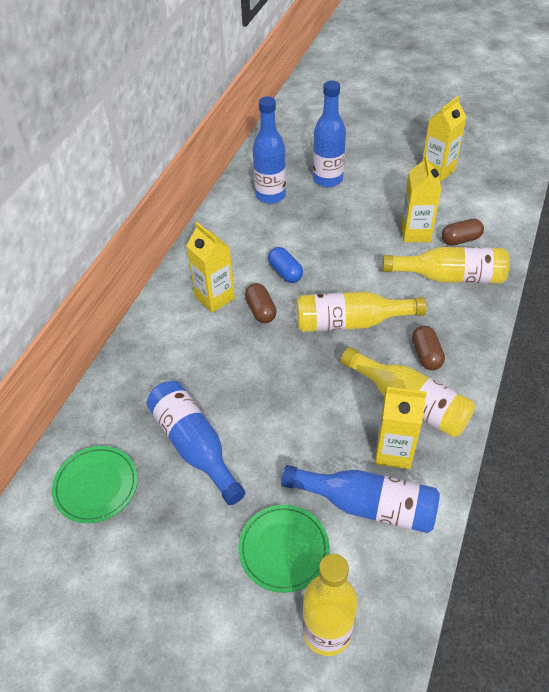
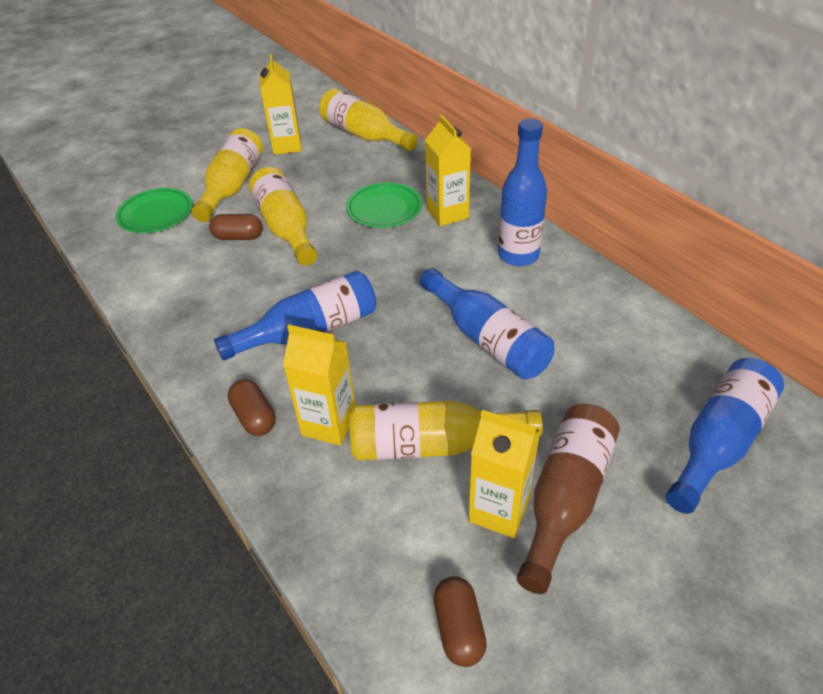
blue capsule: [268,247,303,283] = 1 -> none = 0
brown bottle: none = 0 -> [517,404,620,594] = 1

